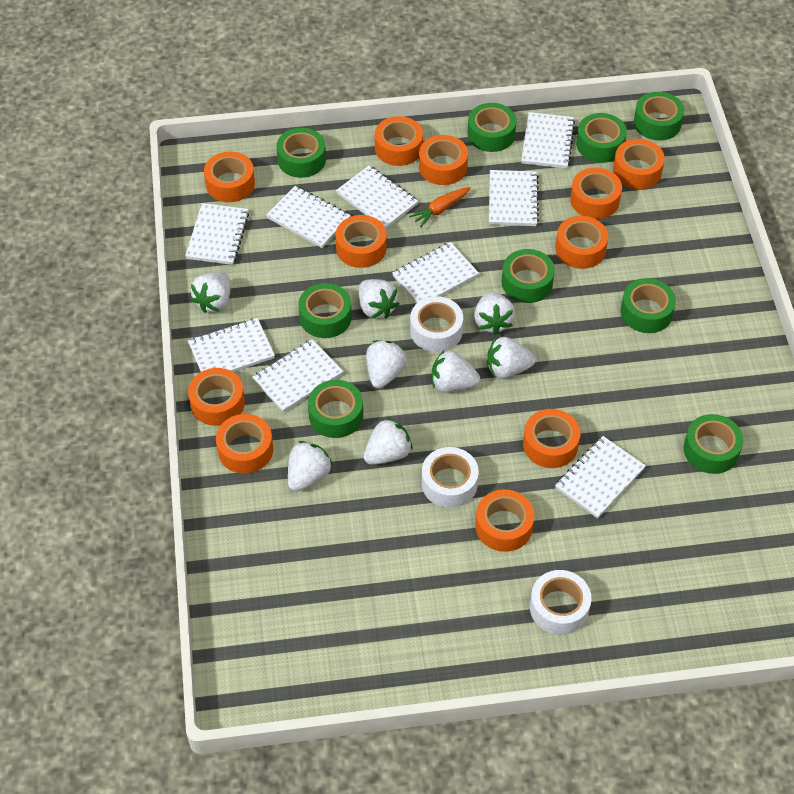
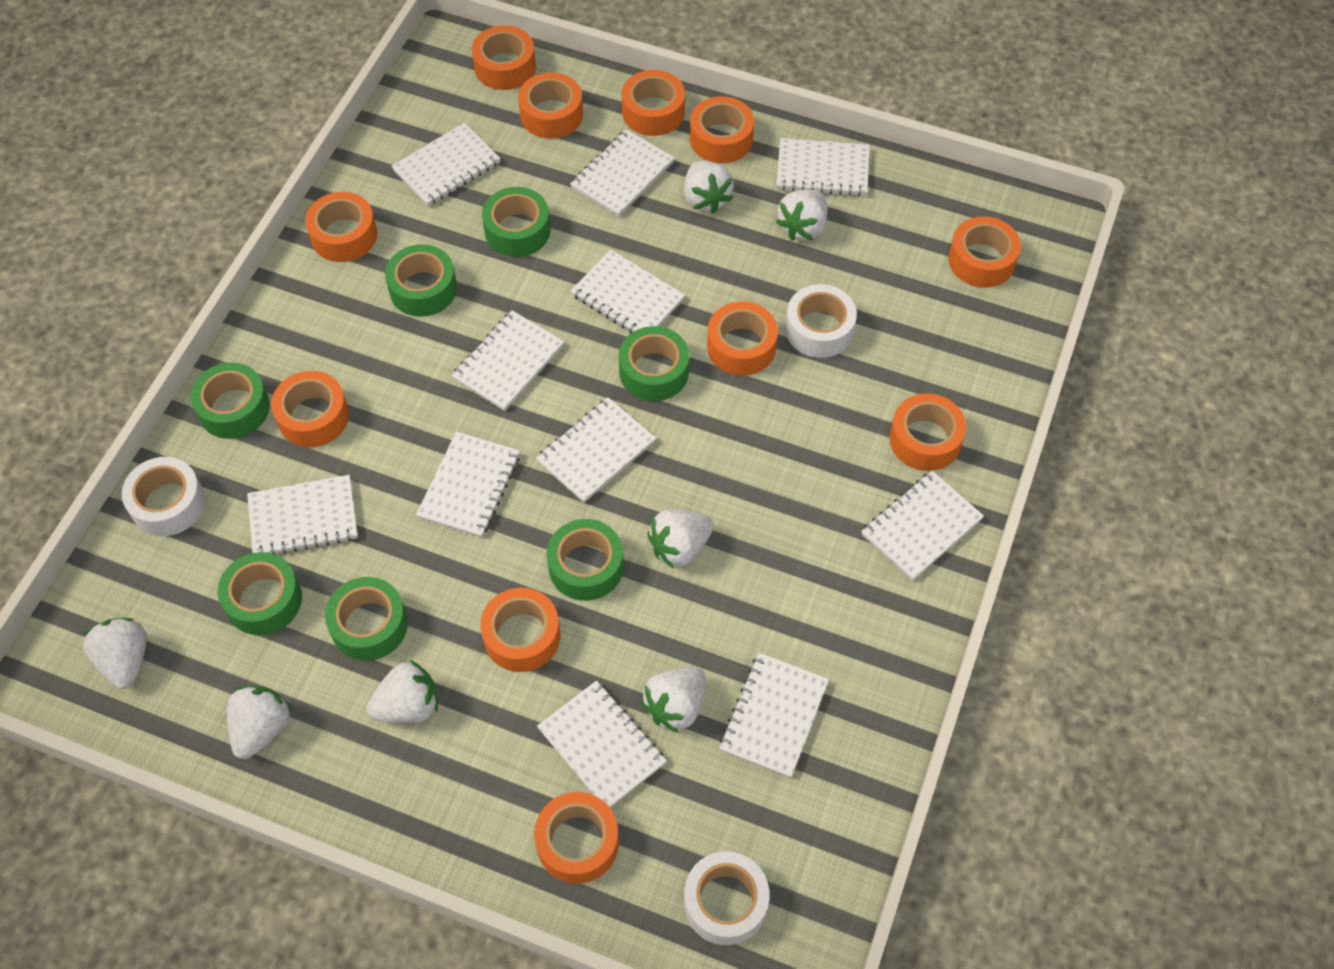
green tape: [276,128,326,178] [298,283,352,338] [308,380,363,438] [467,103,516,152] [502,249,555,303] [576,113,627,163] [621,278,676,333] [634,92,684,141] [684,414,743,474] = 9 -> [191,363,270,439] [218,552,302,635] [325,577,408,661] [385,244,457,317] [482,187,551,257] [547,519,624,601] [619,326,689,401] = 7
orange carrot: [409,187,471,227] = 1 -> none = 0
white notebook: [185,203,249,265] [188,318,275,372] [252,339,343,412] [266,186,351,248] [336,165,418,229] [392,242,479,303] [489,170,539,226] [521,112,575,169] [555,436,646,518] = 9 -> [247,475,358,554] [391,123,501,206] [416,432,520,538] [452,311,564,411] [536,397,656,503] [537,680,667,808] [570,129,674,217] [571,250,685,333] [719,653,829,778] [776,138,870,196] [861,471,984,581] = 11
white strawberry: [190,273,231,313] [288,441,332,492] [359,279,399,319] [364,418,413,465] [366,340,407,388] [432,350,480,392] [474,291,515,335] [487,337,536,379] = 8 -> [83,618,147,689] [227,686,292,759] [366,660,438,723] [641,667,706,733] [647,510,714,569] [684,161,734,213] [776,190,827,240] = 7

